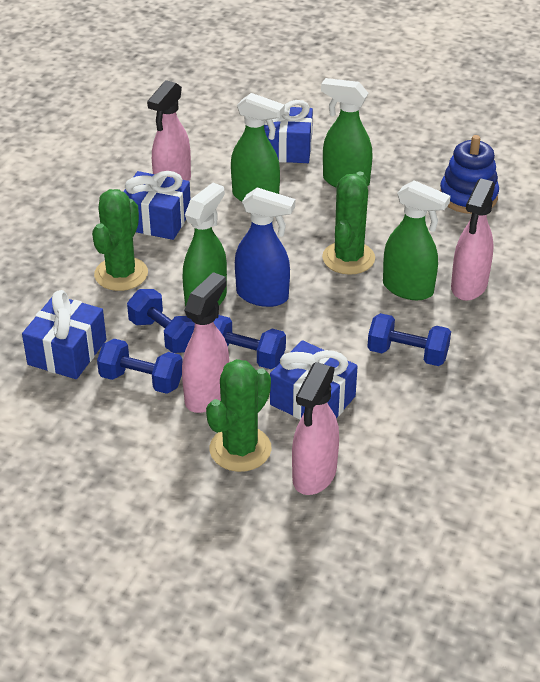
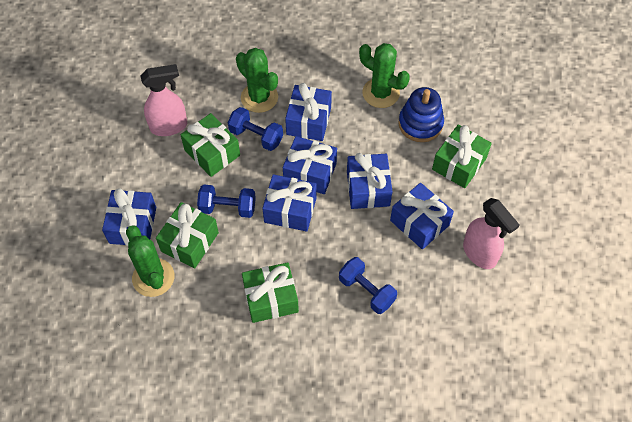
blue dumbbell: [97,339,183,394] [127,289,195,353] [213,315,286,369] [367,313,451,366] = 4 -> [197,184,256,218] [228,107,283,151] [339,257,397,314] = 3
blue gift: [22,290,106,379] [123,171,191,240] [264,100,313,163] [270,340,358,420] = 4 -> [102,188,156,246] [262,174,316,232] [283,136,337,194] [285,83,332,141] [347,153,393,209] [390,183,454,249] = 6
blue spray bottle: [235,188,295,307] = 1 -> none = 0
green gift: none = 0 -> [156,202,219,269] [181,113,240,177] [242,262,299,323] [432,125,492,188] = 4
green spray bottle: [183,183,227,307] [231,93,285,202] [321,78,373,188] [383,180,450,300] = 4 -> none = 0
pink spray bottle: [147,80,191,181] [182,272,229,413] [292,362,339,495] [451,178,495,301] = 4 -> [140,64,187,136] [463,198,519,269] = 2

